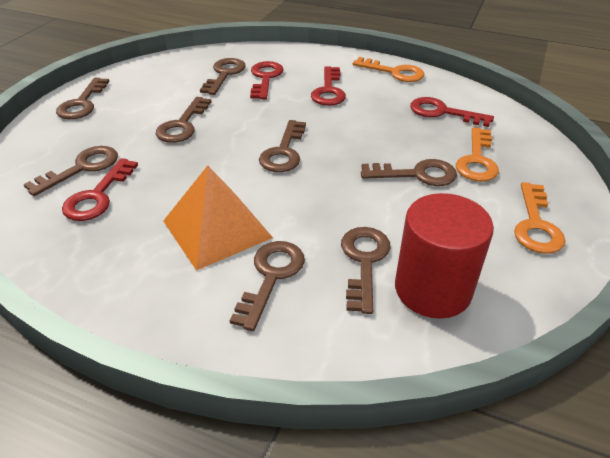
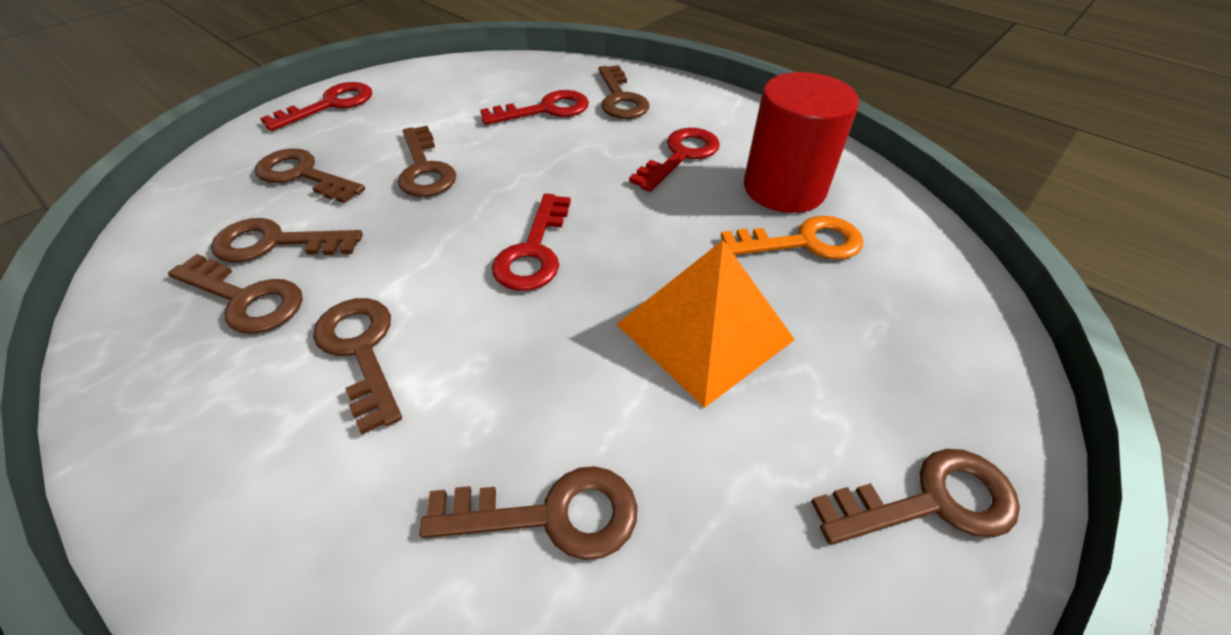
orange key: [353,57,424,82] [456,127,499,181] [514,182,566,254] = 3 -> [721,216,863,260] = 1

